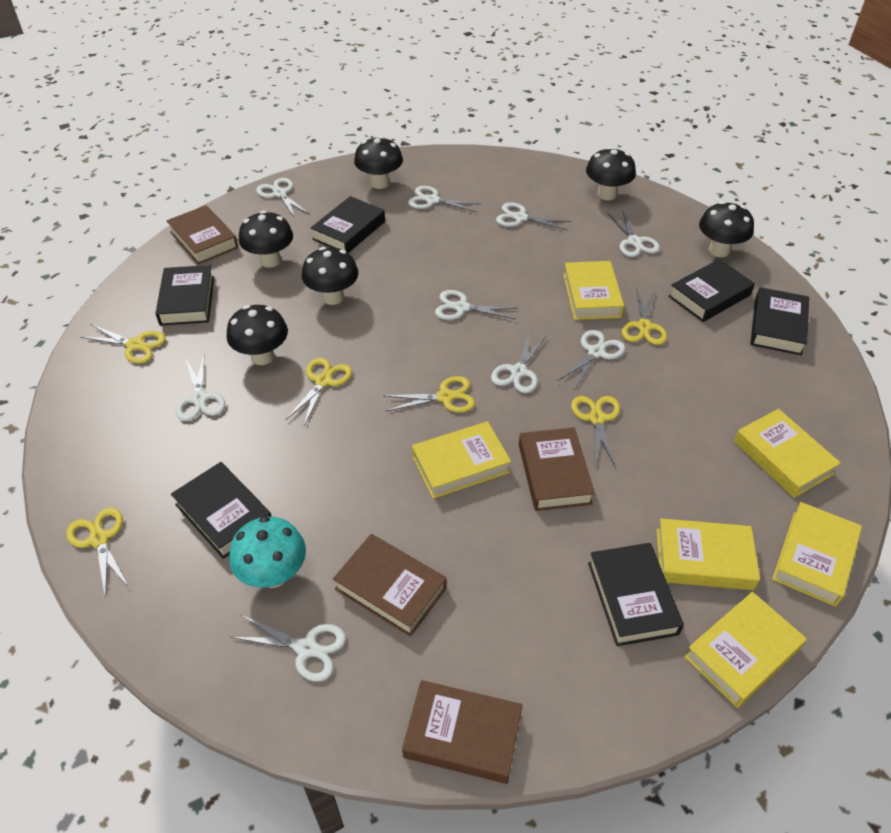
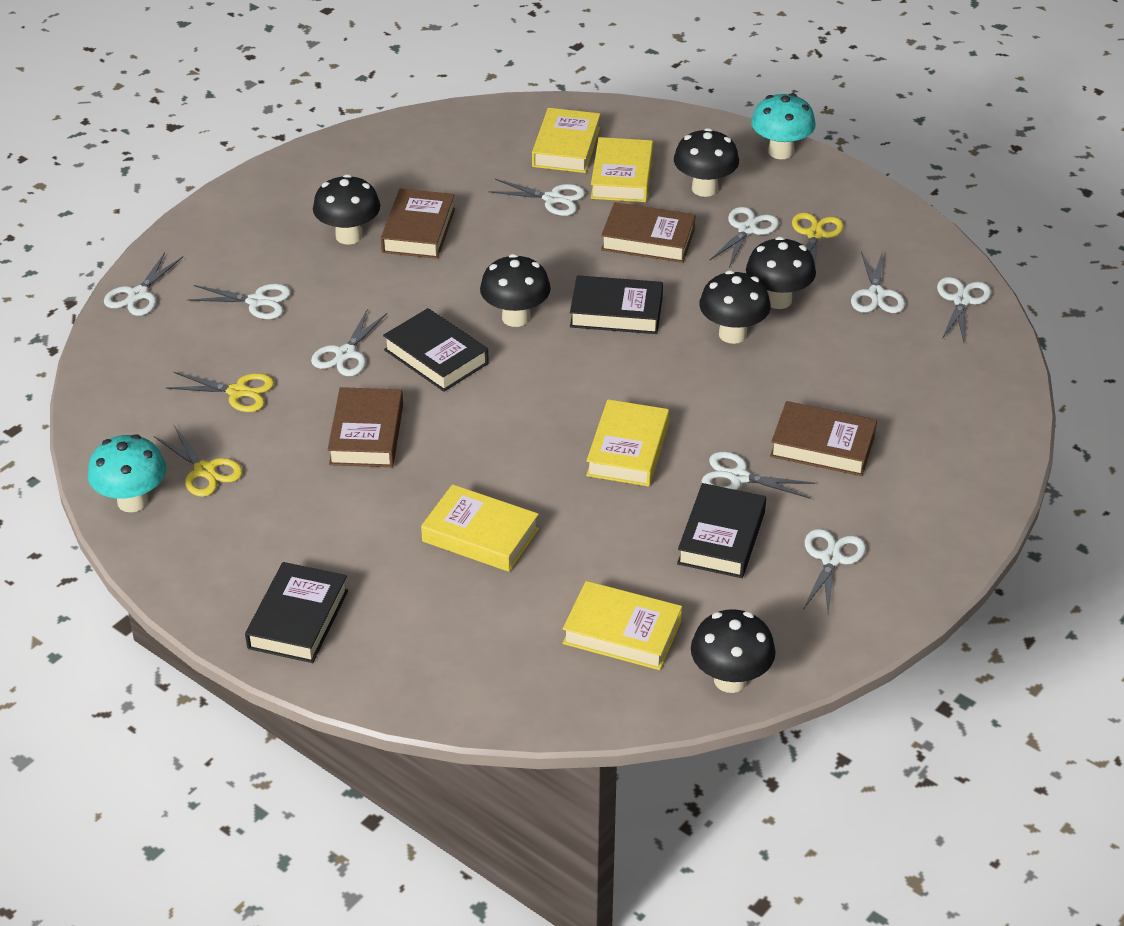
black book: [155,265,214,326] [171,462,272,559] [311,196,385,253] [588,543,684,646] [668,259,755,322] [750,287,809,356] = 6 -> [245,562,348,663] [383,308,489,392] [570,275,663,334] [677,483,766,578] = 4
turquoise mushroom: [229,516,306,588] = 1 -> [88,434,166,512] [751,93,816,159] = 2
yellow book: [412,421,511,499] [563,261,624,320] [657,518,760,590] [684,592,807,708] [734,409,841,498] [772,502,862,607] = 6 -> [421,484,539,572] [532,108,600,173] [563,581,682,670] [586,399,669,486] [591,137,653,202] = 5
yellow scissors: [66,507,130,598] [81,324,166,363] [286,358,352,426] [383,376,475,413] [571,396,620,468] [622,289,667,345] = 6 -> [154,424,243,497] [166,372,274,412] [792,212,844,269] = 3

